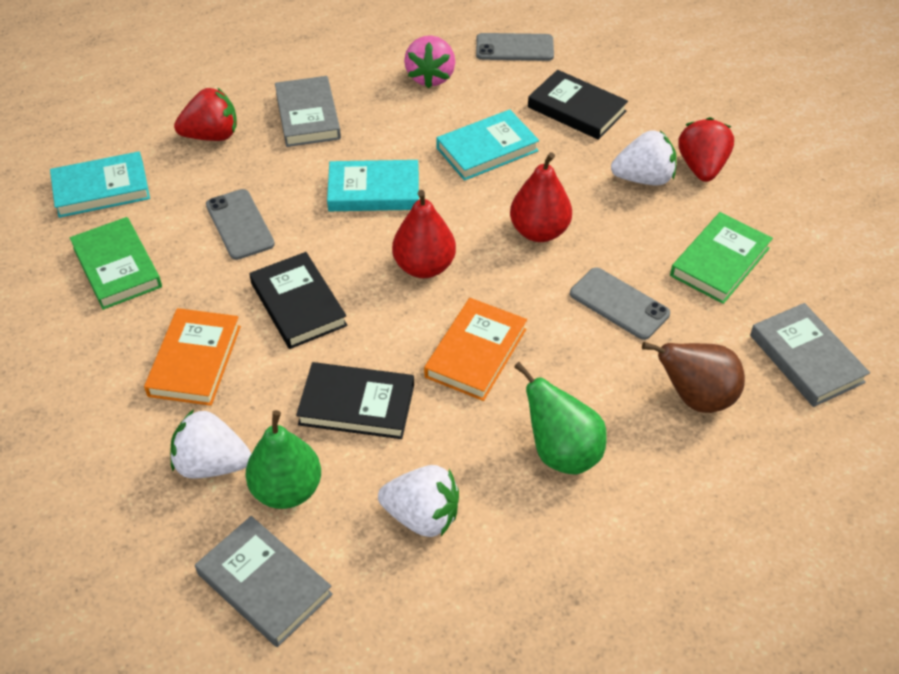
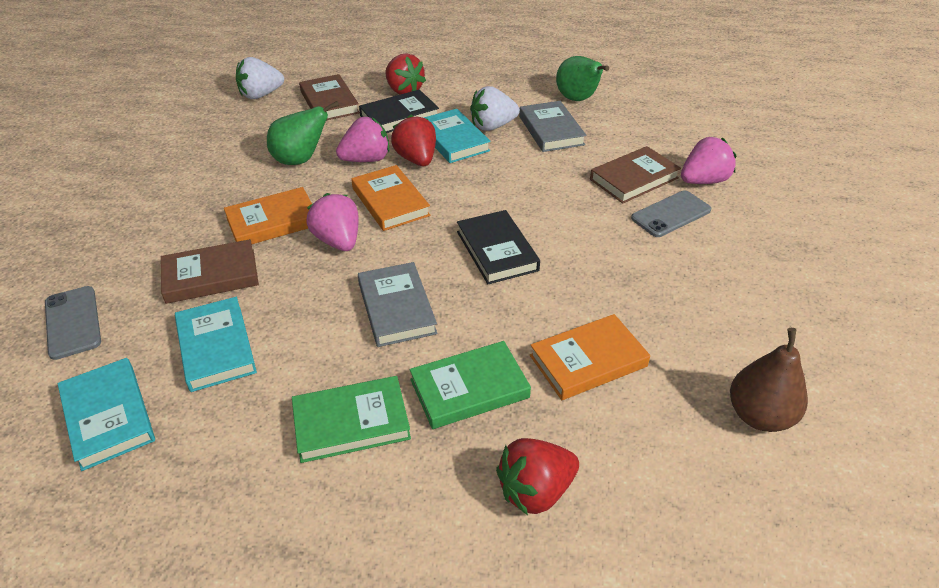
black book: [250,252,348,349] [296,362,414,439] [528,70,628,140] = 3 -> [359,89,439,133] [457,210,540,284] = 2
brown book: none = 0 -> [161,239,259,304] [299,74,360,121] [590,146,681,204] = 3
grey book: [195,516,333,647] [275,76,341,147] [750,303,870,407] = 3 -> [358,262,437,347] [519,101,586,152] = 2
grey phone: [206,189,275,260] [476,33,554,61] [570,267,670,340] = 3 -> [45,286,101,360] [631,190,712,237] = 2
orange book: [144,308,241,406] [424,298,527,401] = 2 -> [224,187,312,244] [351,165,430,231] [530,314,650,400] = 3
pink strawberry: [404,35,455,88] = 1 -> [306,193,359,251] [336,117,390,162] [681,137,736,184] = 3
red pear: [392,190,456,278] [510,152,572,242] = 2 -> none = 0
red strawberry: [174,88,237,141] [678,117,734,182] = 2 -> [385,53,426,95] [391,115,436,166] [496,438,579,515] = 3
white strawberry: [170,409,251,479] [378,465,459,537] [611,130,676,185] = 3 -> [236,57,284,99] [470,86,520,131] = 2

